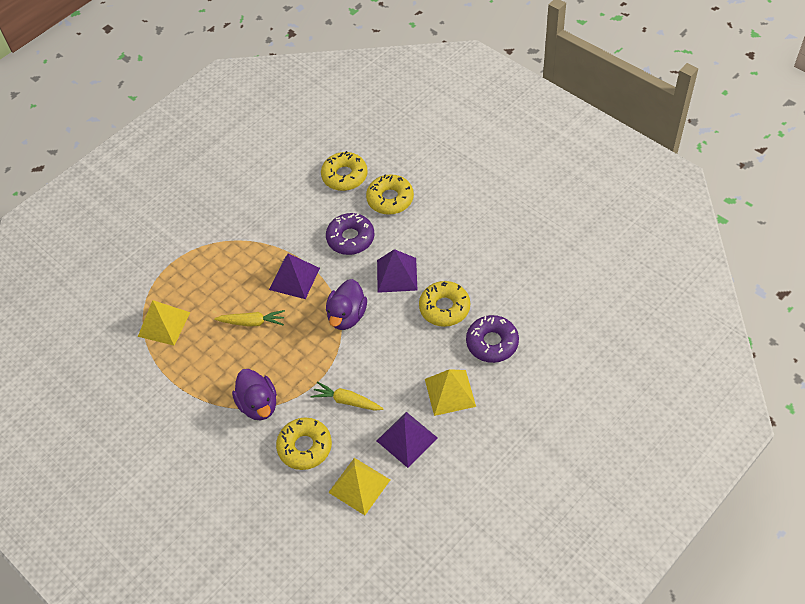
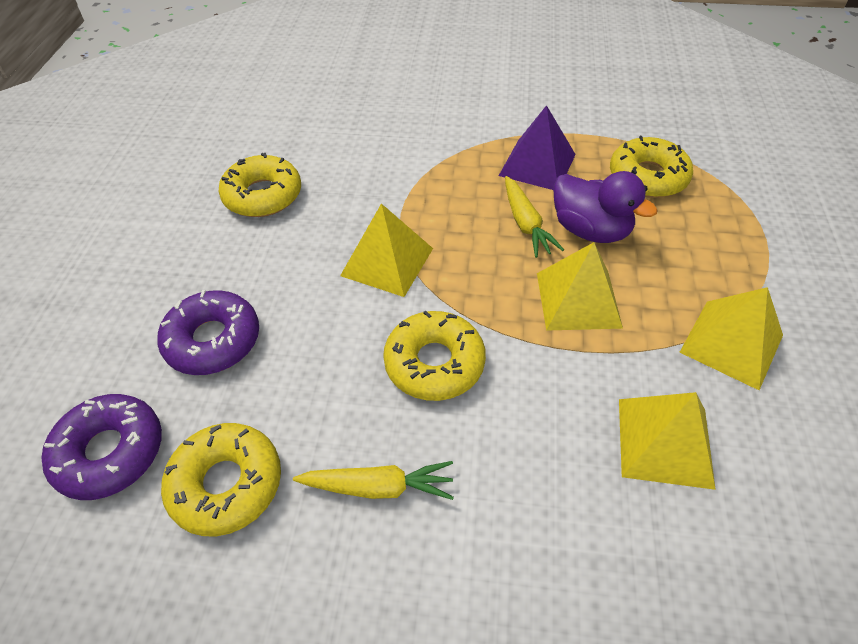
purple duck: [232,369,277,420] [326,279,367,330] = 2 -> [553,171,658,243] = 1
purple pyramid: [269,253,320,299] [377,249,417,293] [377,412,438,468] = 3 -> [499,105,576,190] = 1
yellow pyramid: [138,300,191,345] [328,458,390,515] [425,369,476,416] = 3 -> [340,204,433,297] [537,242,623,331] [619,392,716,490] [680,287,783,390] = 4

